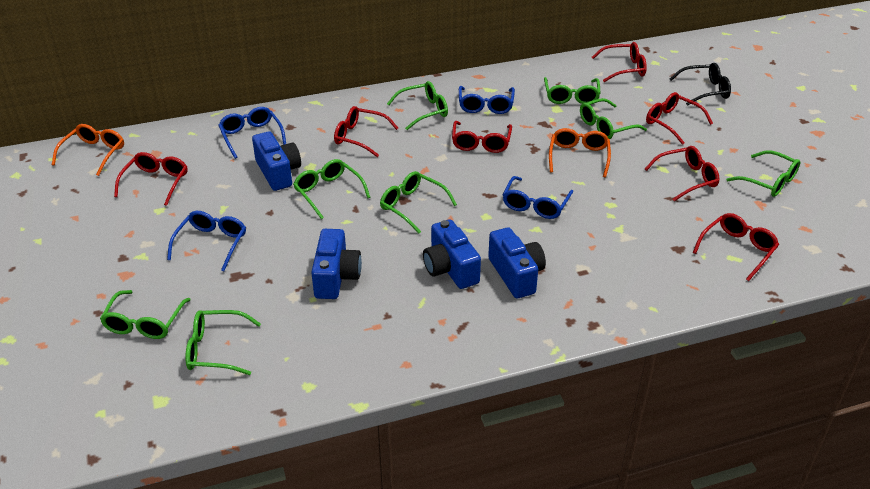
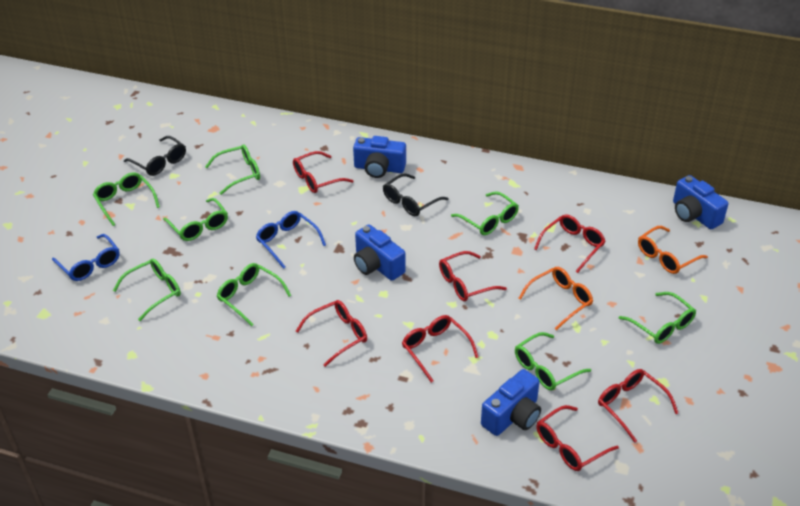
black glasses: [670,63,731,106] = 1 -> [124,136,186,176] [383,173,449,216] = 2
blue glasses: [167,211,246,271] [218,107,286,159] [459,86,515,114] [503,176,573,219] = 4 -> [52,234,120,281] [256,211,326,269] = 2

